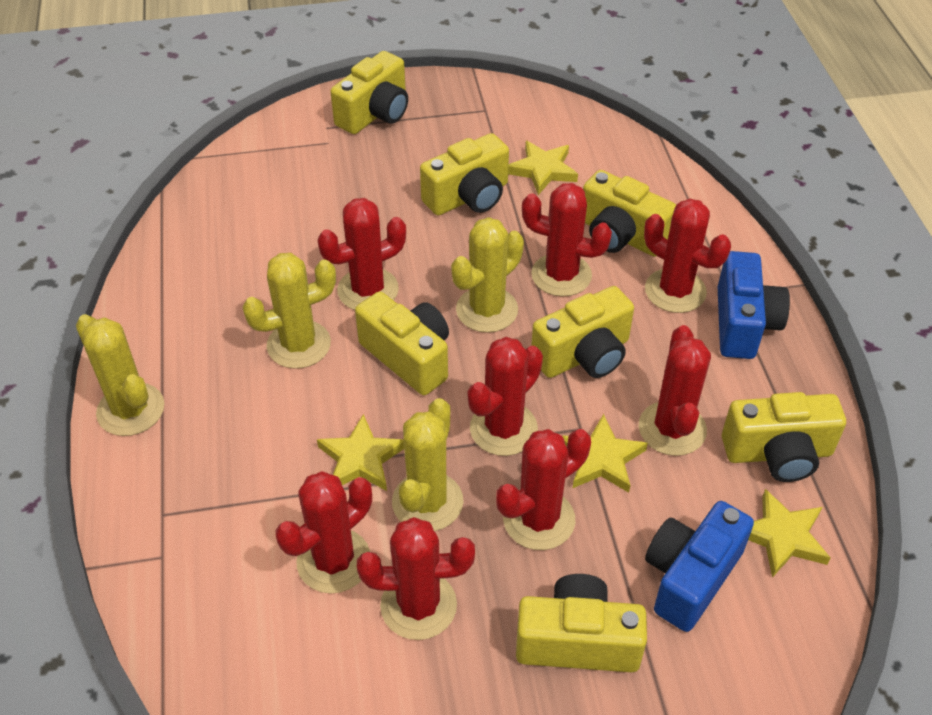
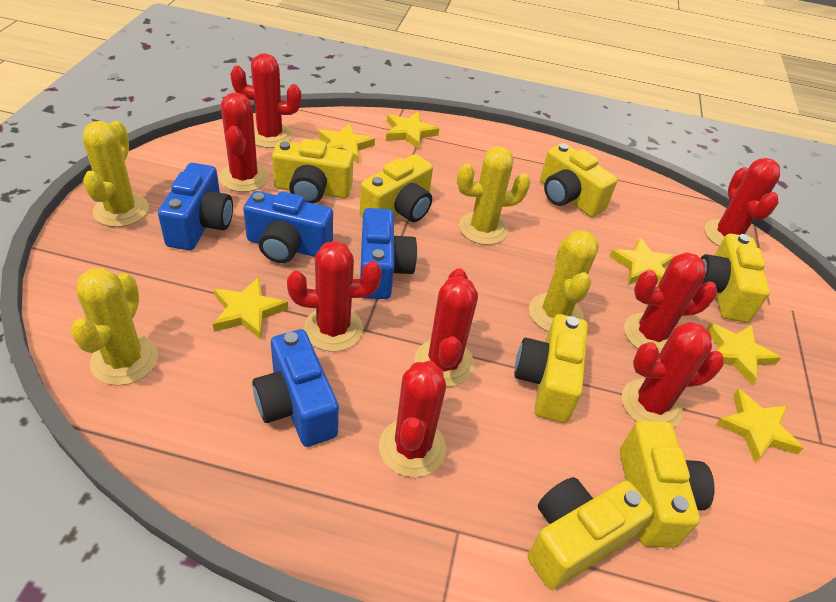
blue camera: [645,501,754,632] [718,251,790,359] = 2 -> [158,163,233,250] [243,191,333,263] [252,329,339,447] [360,208,417,299] = 4
yellow star: [317,414,404,491] [508,141,578,195] [563,414,648,493] [748,489,831,578] = 4 -> [213,277,288,339] [318,123,375,163] [386,112,439,150] [609,237,675,285] [707,323,781,385] [715,388,804,463] = 6

